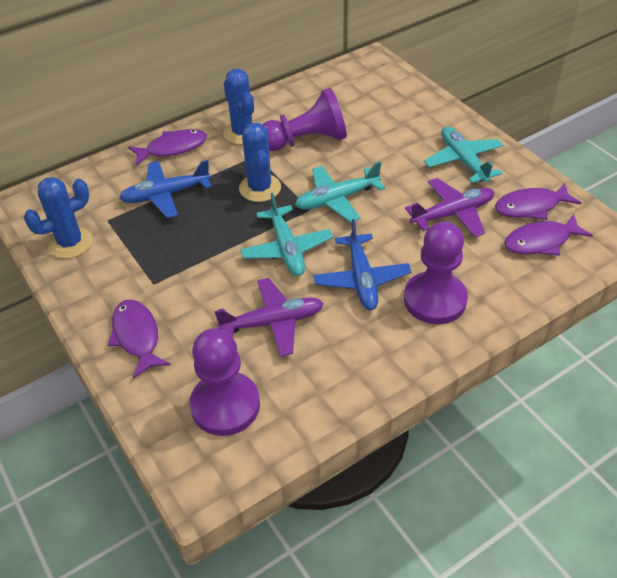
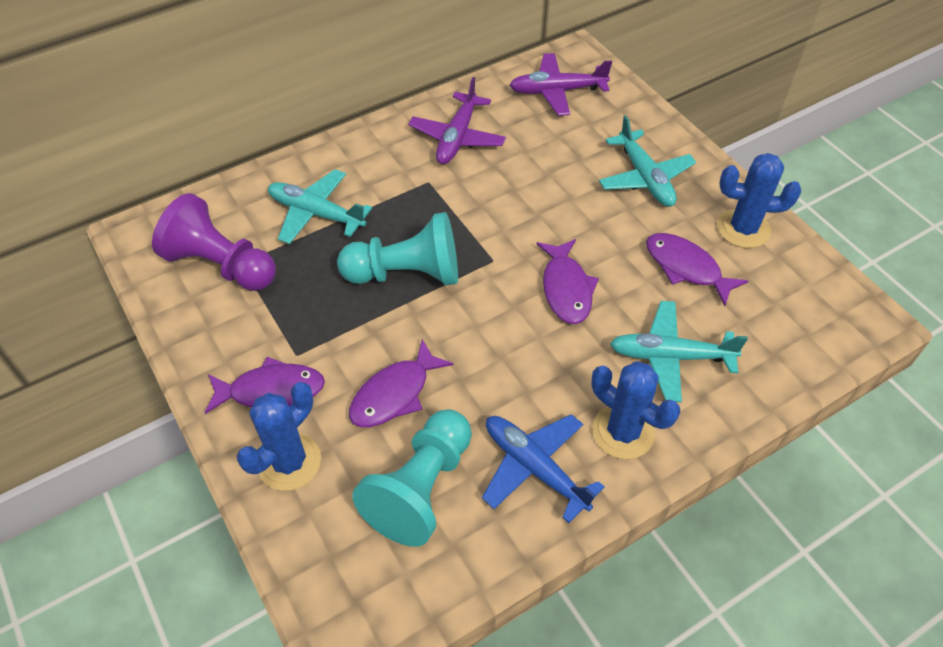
blue plane: [119,160,211,218] [314,219,411,310] = 2 -> [482,414,605,523] = 1
purple pawn: [190,328,260,436] [262,88,347,151] [404,221,468,324] = 3 -> [152,193,276,291] = 1
turquoise pawn: none = 0 -> [337,212,458,285] [352,409,472,547] = 2

